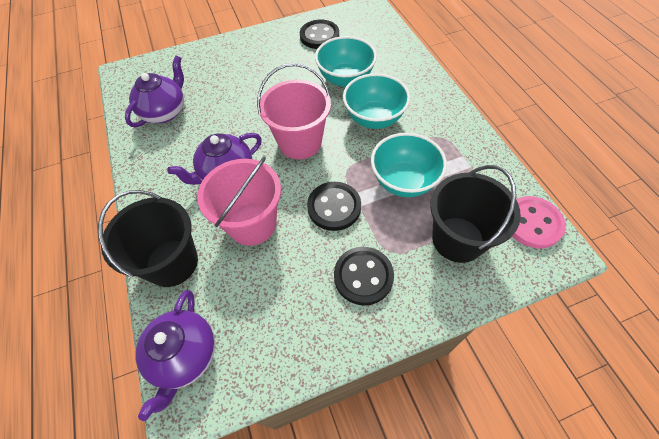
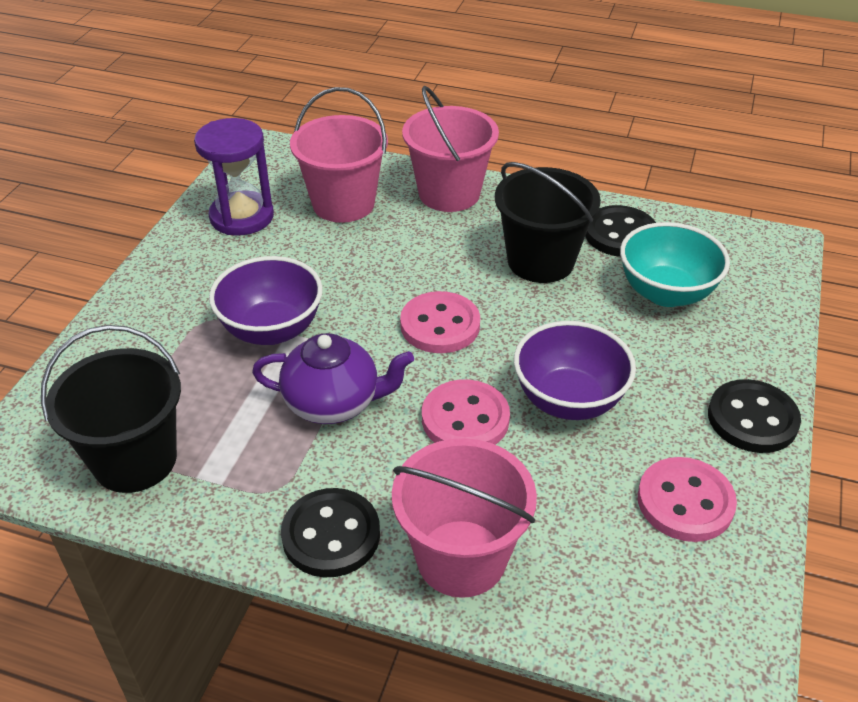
pink bucket: [197,156,281,246] [257,63,331,159] = 2 -> [290,87,388,223] [392,438,537,598] [402,86,499,212] = 3
pink button: [512,196,566,248] = 1 -> [400,291,480,353] [422,379,510,445] [638,457,737,542] = 3
purple bowl: none = 0 -> [209,256,323,345] [514,321,636,420] = 2
purple hourglass: none = 0 -> [194,118,274,236] = 1
purple teapot: [125,56,184,127] [135,290,215,421] [167,133,262,185] = 3 -> [252,333,414,424] = 1
turquoise bowl: [315,36,377,87] [343,73,410,129] [371,133,447,197] = 3 -> [620,222,730,307] = 1

